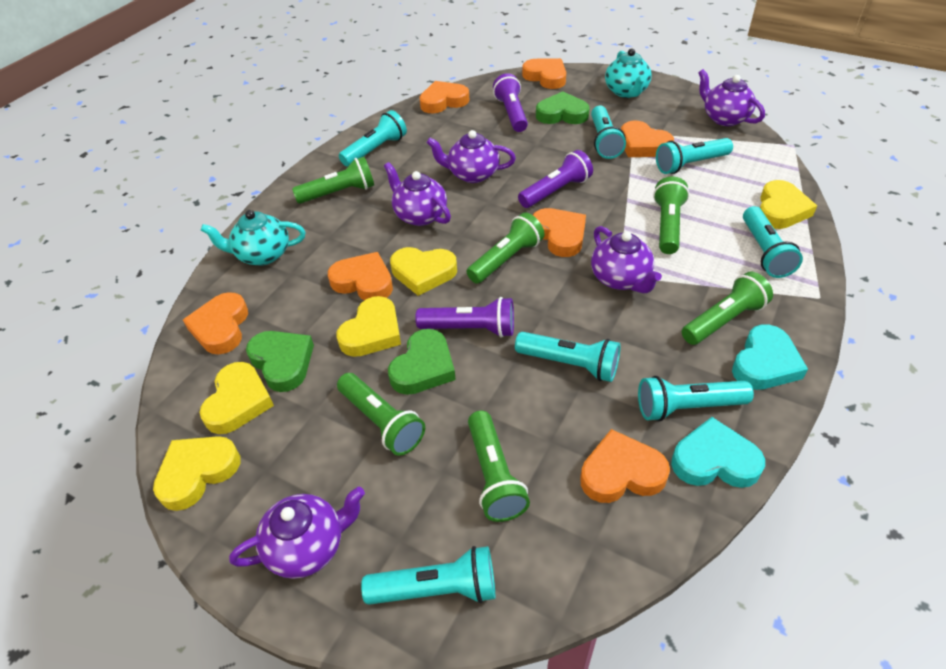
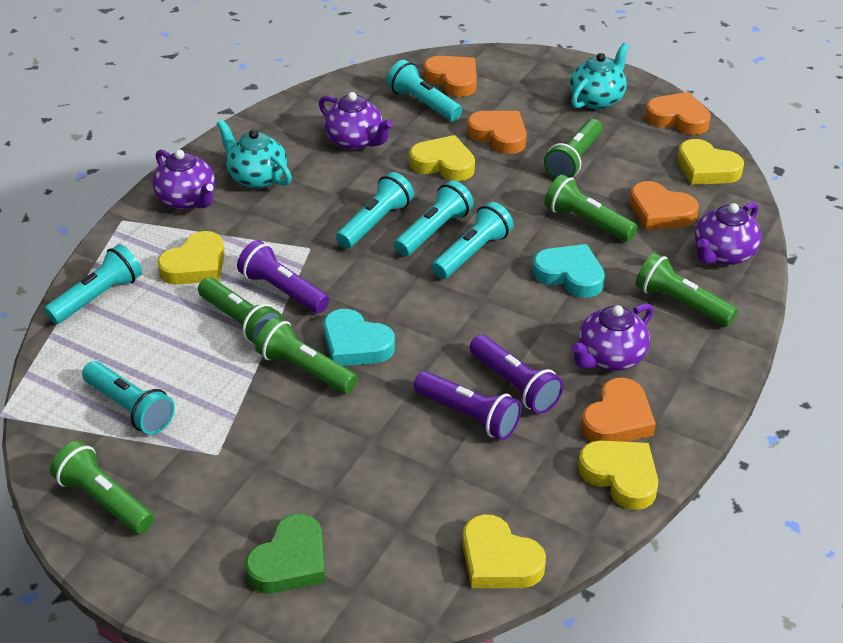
green heart: [246,331,314,392] [388,329,456,395] [536,91,590,124] = 3 -> [245,514,325,593] = 1
orange heart: [183,292,248,355] [328,252,393,300] [419,81,469,113] [522,58,566,89] [533,208,586,257] [580,429,670,503] [621,121,674,157] = 7 -> [424,56,477,97] [467,111,526,154] [581,378,656,442] [630,181,699,230] [645,92,711,135] = 5
purple teapot: [229,487,365,579] [384,162,451,226] [427,130,516,183] [591,226,662,293] [698,69,765,126] = 5 -> [153,149,215,210] [319,92,393,150] [571,303,654,371] [695,202,761,265] = 4
turquoise flashlight: [339,110,407,167] [361,546,495,605] [515,332,620,382] [591,106,626,159] [638,376,754,421] [656,138,733,174] [743,206,803,278] = 7 -> [44,244,142,324] [82,361,175,435] [336,172,414,249] [386,60,462,121] [394,180,474,256] [432,202,514,279] = 6

